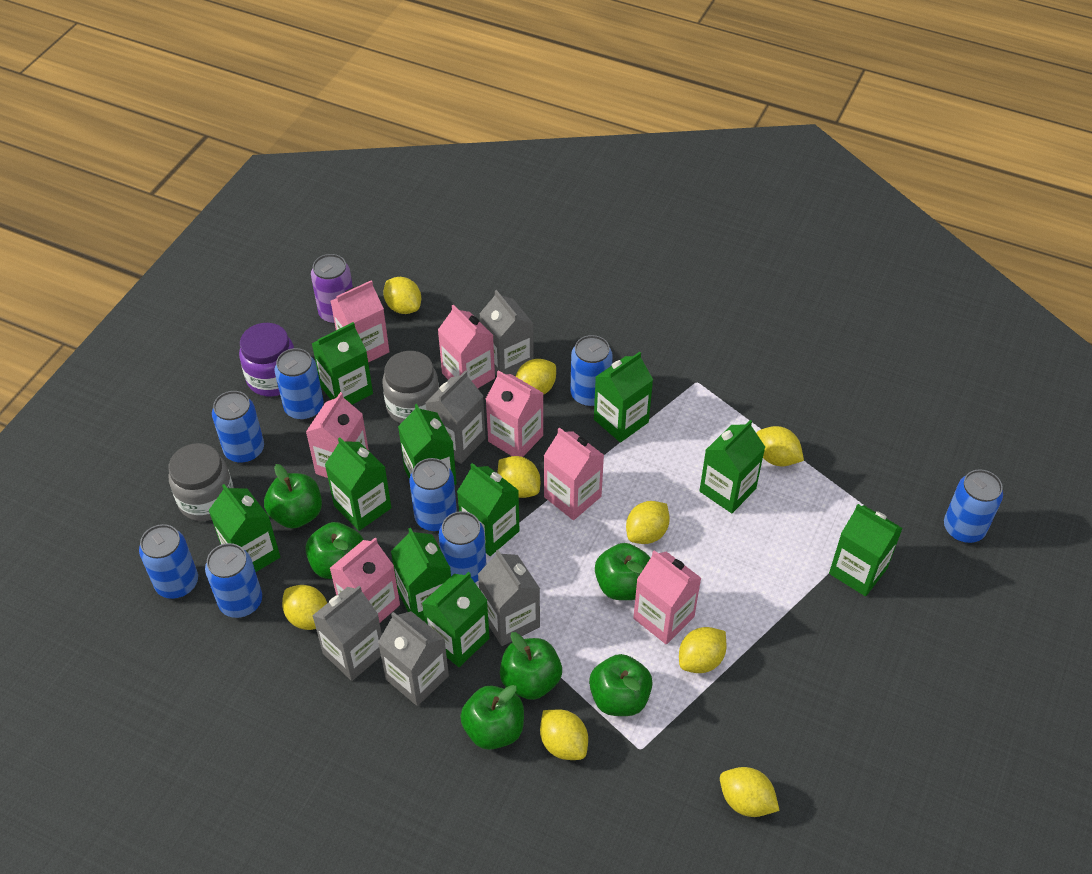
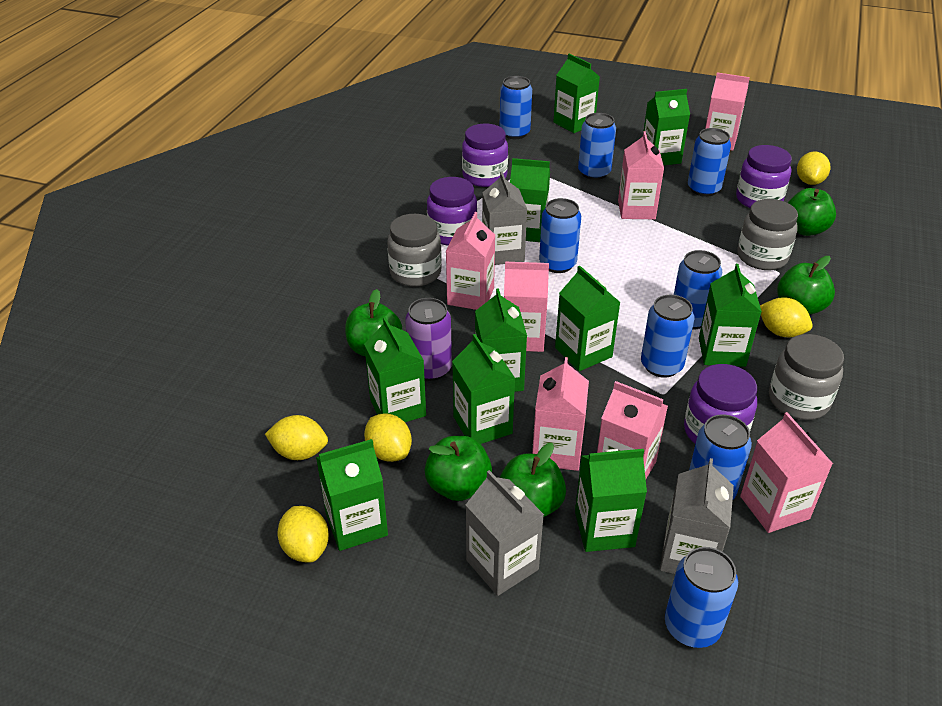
green apple: [264,464,322,529] [305,522,364,579] [460,685,524,750] [500,632,562,700] [589,654,653,716] [595,543,650,600] = 6 -> [345,289,402,356] [425,436,492,501] [500,443,566,517] [777,256,835,315] [788,188,836,236] = 5
grey carton: [312,586,382,681] [378,611,449,706] [425,370,486,464] [478,550,540,646] [479,290,534,376] = 5 -> [466,470,544,596] [482,172,527,265] [660,458,734,574] = 3
grey jar: [168,443,234,521] [382,351,439,423] = 2 -> [387,214,442,287] [737,199,798,270] [769,334,844,420] = 3
purple jar: [239,323,294,396] = 1 -> [427,177,477,246] [462,124,508,187] [684,364,757,444] [736,145,792,208] = 4
yellow lemon: [282,585,327,630] [383,277,421,314] [498,456,540,498] [515,359,556,395] [540,709,588,760] [626,501,670,544] [679,627,727,673] [720,767,780,817] [756,426,804,466] = 9 -> [265,415,328,460] [277,506,329,563] [364,413,412,462] [760,298,813,337] [797,152,830,185] = 5

